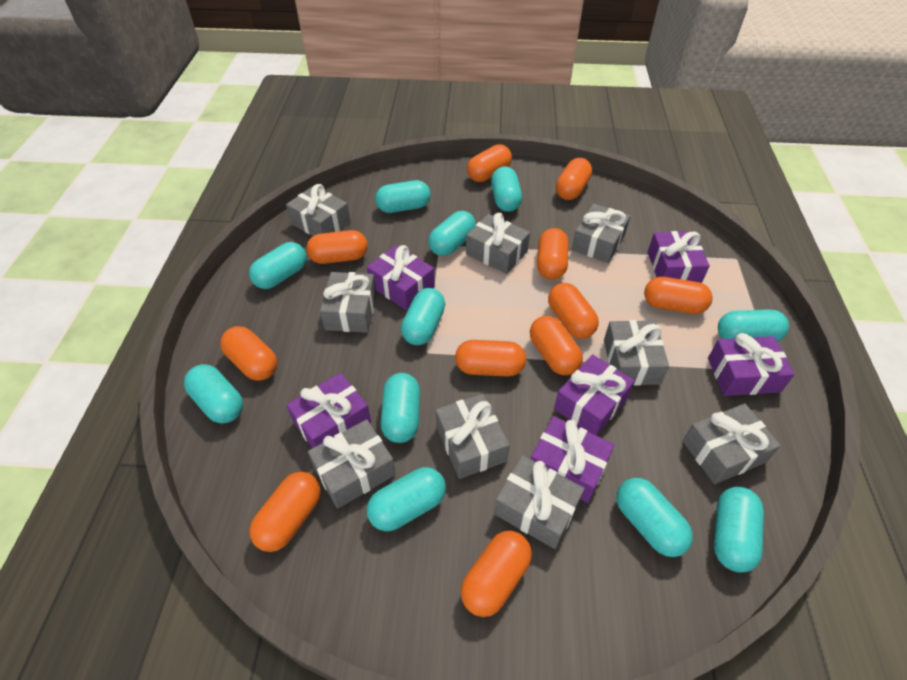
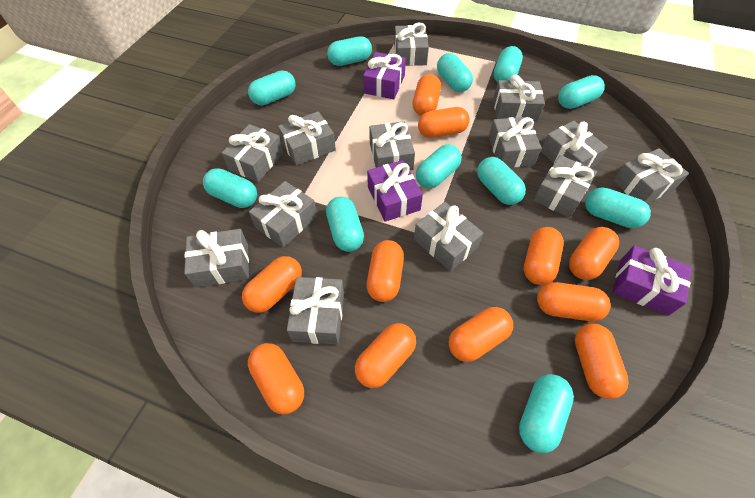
grey gift: [286,184,351,236] [308,419,396,509] [320,272,377,333] [436,394,510,479] [466,213,530,274] [494,455,585,549] [572,203,630,263] [604,320,669,385] [683,404,781,484] = 9 -> [184,229,249,288] [222,124,284,182] [249,181,317,248] [278,111,336,166] [287,277,344,344] [369,121,415,170] [394,23,429,66] [414,202,483,271] [489,117,542,167] [494,75,545,121] [533,155,597,218] [540,120,608,168] [613,148,689,203] = 13
purple gift: [286,373,371,448] [367,245,435,310] [531,416,614,503] [554,354,635,436] [647,231,710,283] [708,333,795,396] = 6 -> [363,52,406,99] [367,160,423,222] [612,245,692,316] = 3

